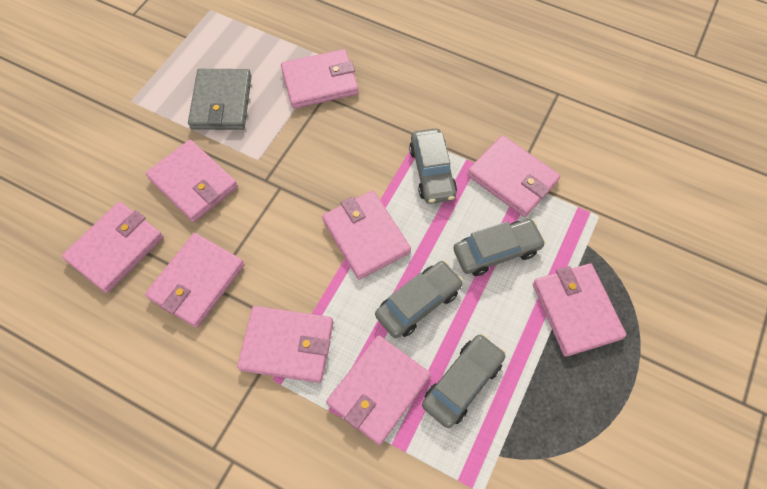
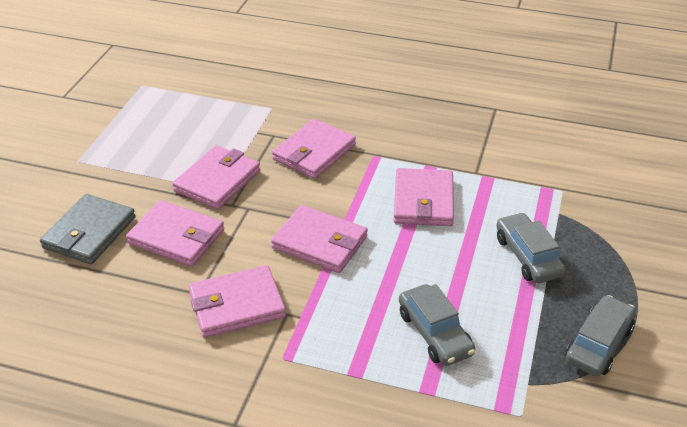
grey car: [375,261,463,338] [409,128,457,204] [422,334,506,428] [454,219,546,276] = 4 -> [399,284,475,366] [496,213,566,283] [565,295,636,376] = 3
pink wallet: [62,202,163,293] [145,233,244,328] [146,140,238,222] [237,306,333,383] [281,49,359,109] [322,190,411,280] [326,335,431,445] [467,135,560,217] [533,263,626,357] = 9 -> [126,200,224,267] [172,145,260,210] [189,265,286,338] [271,205,368,273] [272,119,356,179] [393,168,454,226] = 6

